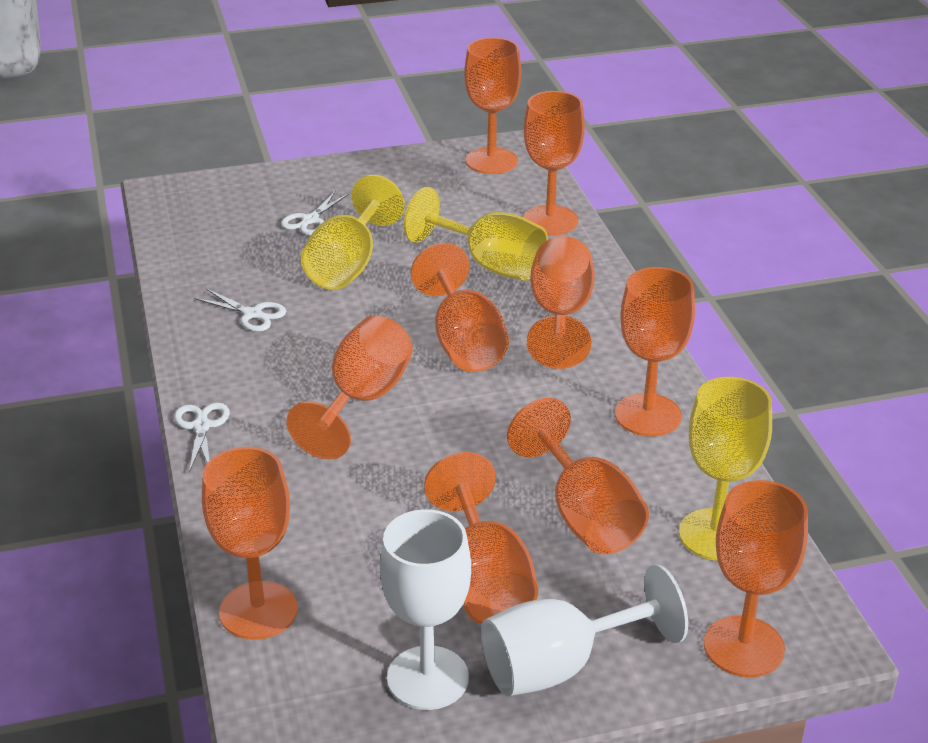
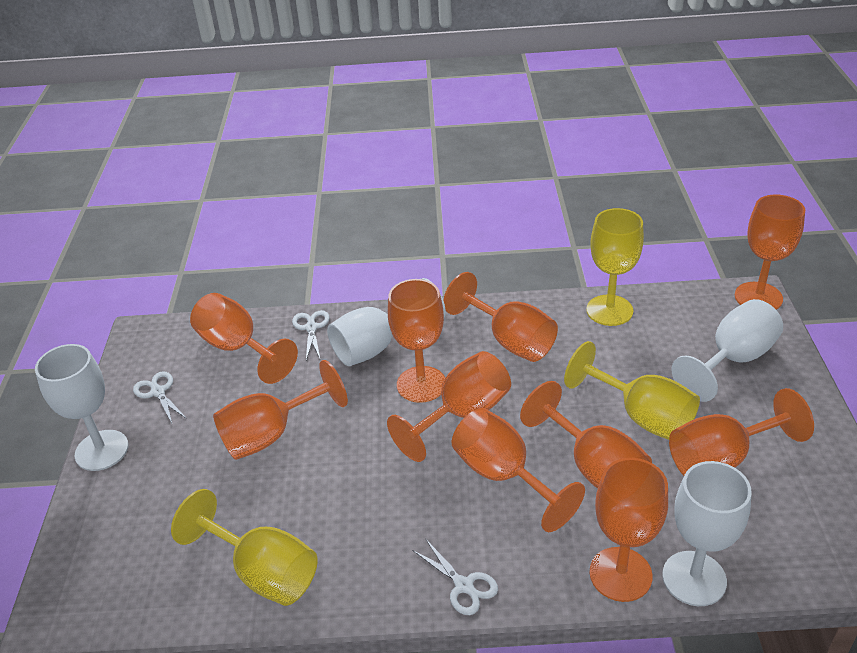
white goblet: [380,509,471,710] [481,564,688,696] = 2 -> [35,344,128,471] [327,278,446,366] [662,461,752,606] [671,299,783,402] = 4

